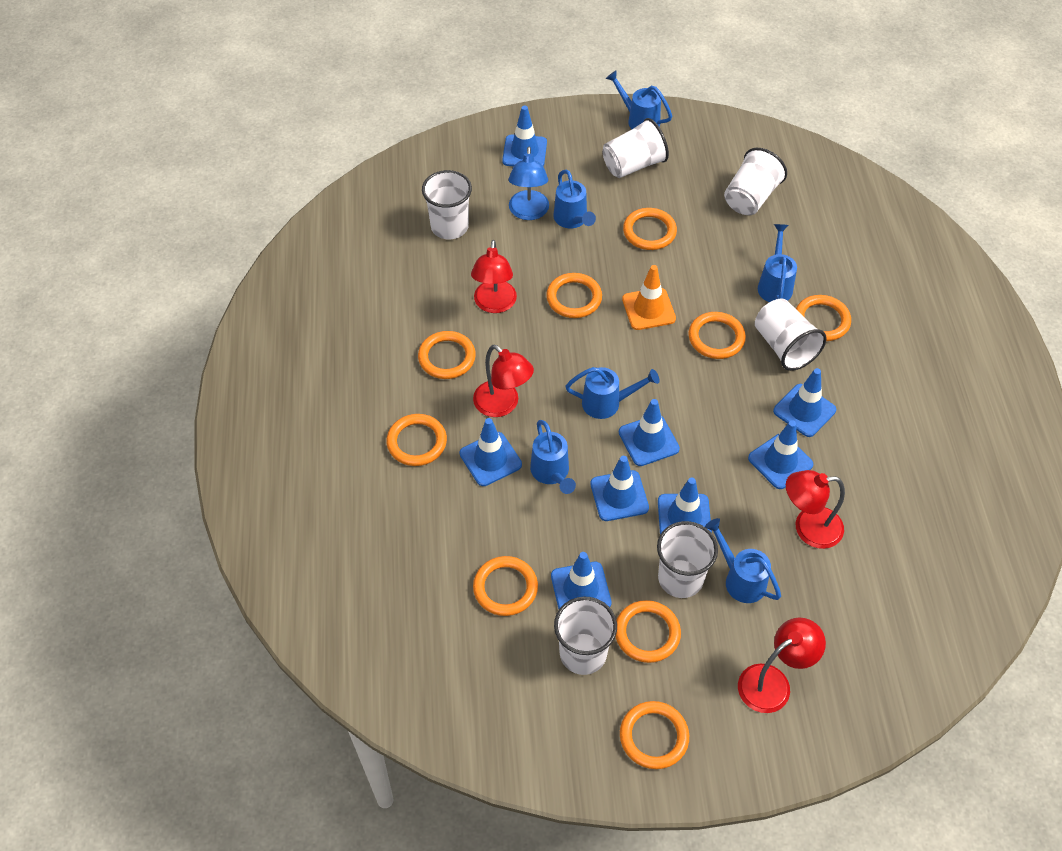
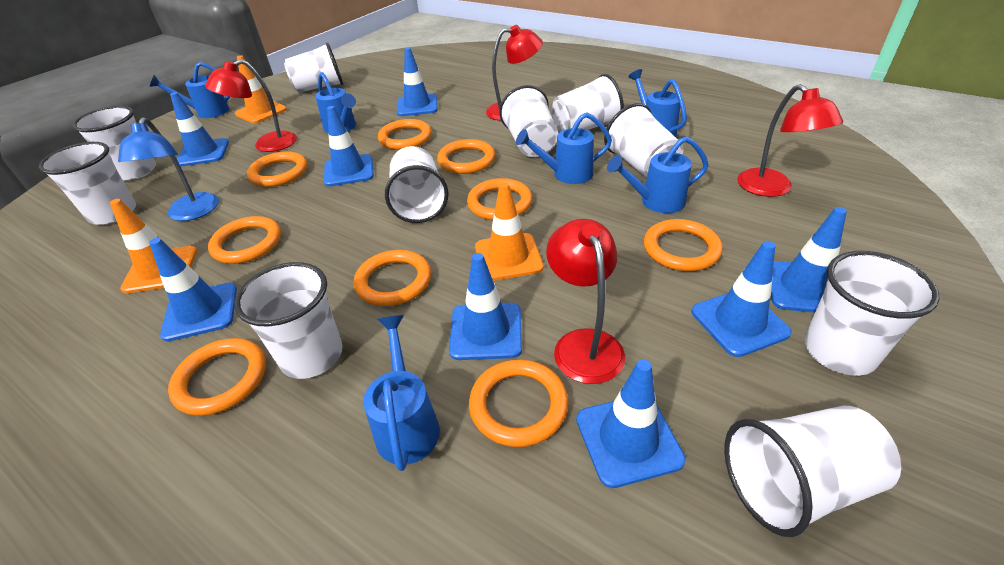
orange traffic cone: [622,265,676,330] = 1 -> [110,199,197,293] [235,55,287,124] [475,182,543,281] = 3
white cup: [422,170,472,239] [554,596,617,675] [602,118,669,178] [657,521,718,598] [724,148,787,215] [755,299,827,371] = 6 -> [39,142,136,225] [72,106,156,181] [234,262,342,379] [284,42,343,93] [385,146,449,223] [499,85,558,157] [552,74,624,132] [604,103,684,178] [724,406,901,537] [804,251,939,376] = 10

